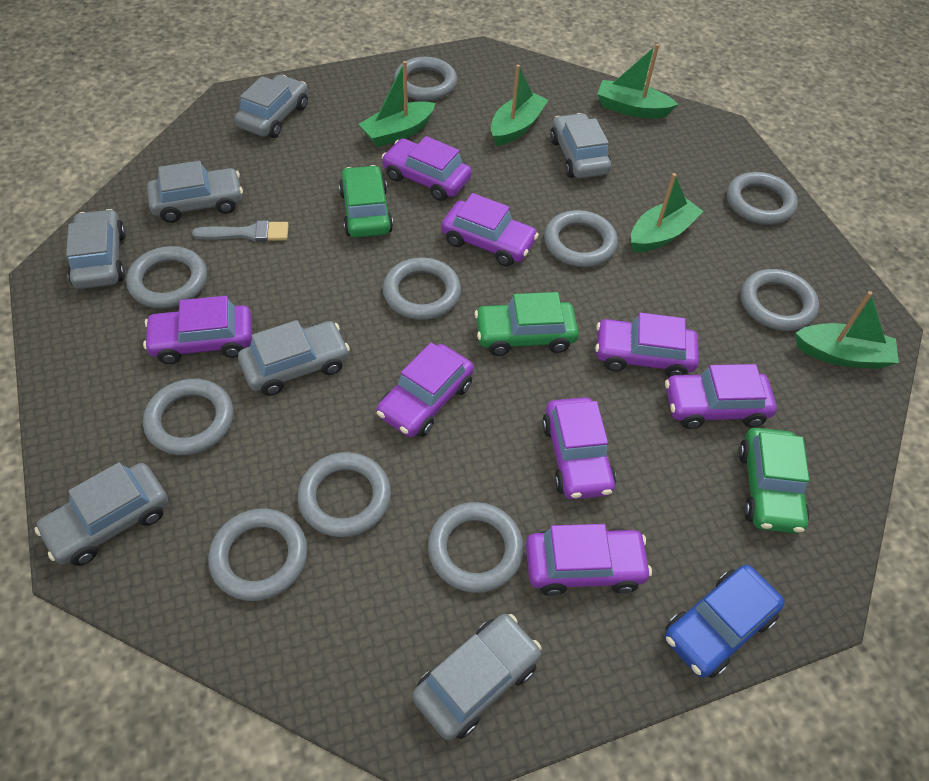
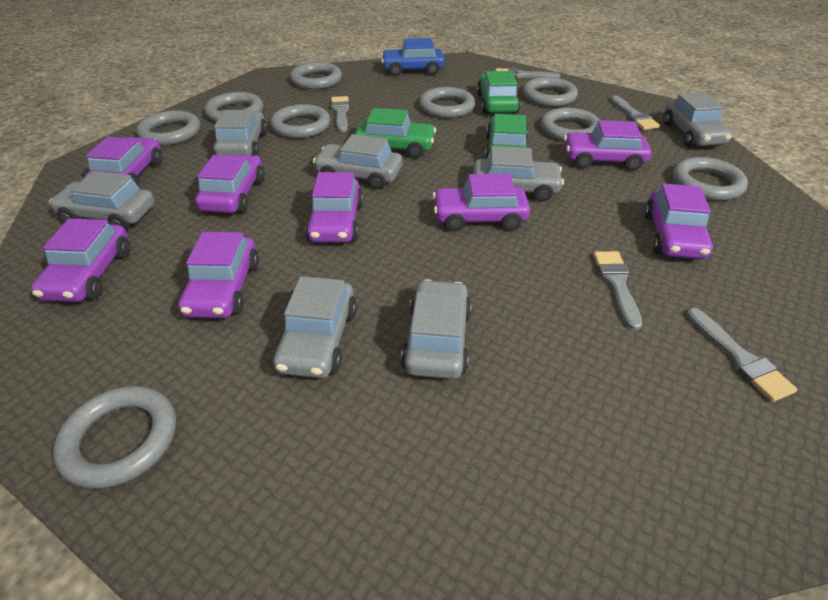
green boat: [359,61,435,147] [491,64,548,146] [597,44,678,118] [631,173,704,252] [795,291,899,369] = 5 -> none = 0
grey brush: [192,221,289,242] = 1 -> [331,96,350,132] [496,68,560,79] [593,251,642,330] [611,95,660,130] [686,308,797,402] = 5
grey ring: [126,246,207,309] [143,379,234,456] [208,509,308,601] [297,452,391,537] [383,257,461,320] [394,57,457,101] [428,502,524,593] [544,210,618,267] [727,172,798,225] [741,269,819,331] = 10 -> [53,386,176,489] [137,110,200,146] [205,92,263,122] [270,104,330,138] [290,62,342,89] [419,87,475,118] [523,77,578,107] [541,108,600,141] [673,157,748,201] = 9

